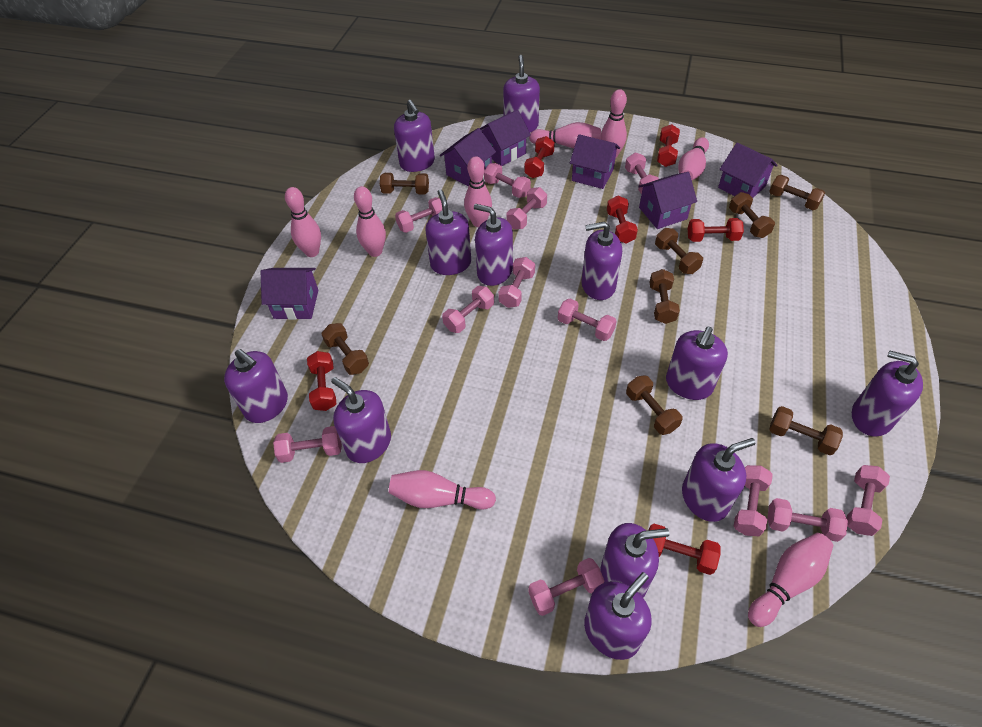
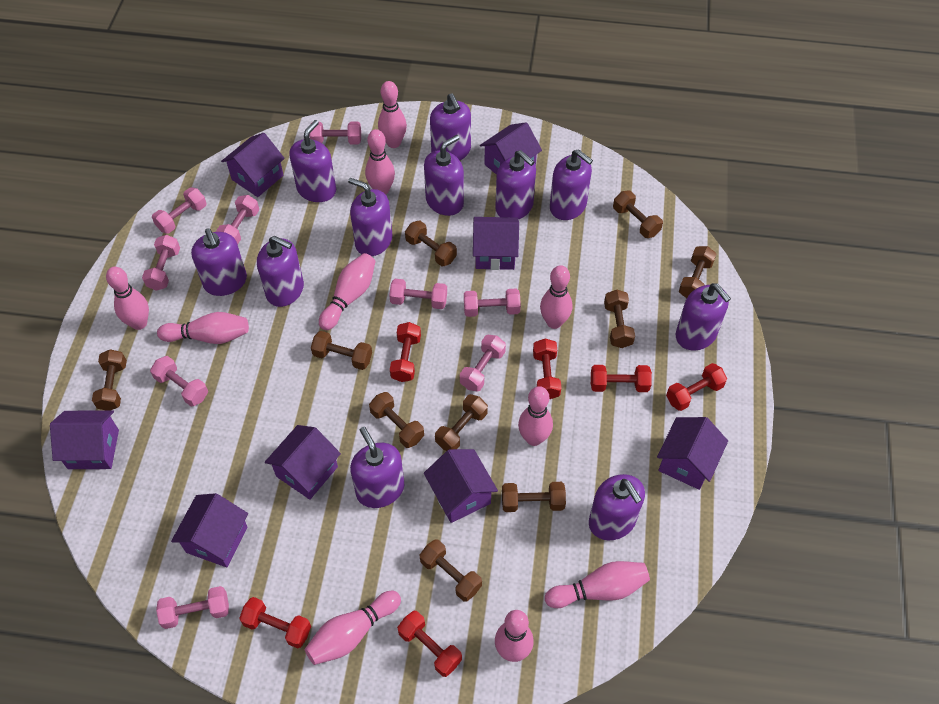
brown dumbbell: [321,323,369,375] [380,173,429,195] [626,375,682,435] [649,269,680,324] [655,228,703,274] [729,192,775,238] [769,175,825,210] [769,406,843,455] = 8 -> [92,349,127,410] [311,331,372,370] [369,392,424,448] [405,220,457,266] [420,539,482,602] [435,394,488,451] [502,482,566,512] [604,290,635,348] [613,191,663,238] [679,246,716,298] = 10
pink bowling pin: [285,187,321,257] [354,186,386,257] [389,470,496,510] [464,156,492,227] [529,122,601,148] [600,89,627,159] [678,137,709,180] [748,533,833,627] = 8 -> [106,267,149,330] [157,312,249,344] [305,591,401,665] [319,253,375,330] [365,129,395,194] [378,81,407,148] [495,610,534,662] [518,386,553,446] [540,265,572,329] [545,561,650,608] = 10
pink dumbbell: [273,426,342,463] [395,197,442,233] [442,286,494,333] [484,163,531,198] [498,257,535,308] [506,187,547,229] [528,558,604,616] [558,299,617,341] [625,153,659,194] [733,465,773,536] [767,498,848,542] [847,465,890,536] = 12 -> [142,235,180,291] [150,356,208,406] [152,187,207,234] [156,586,229,629] [216,195,259,244] [309,122,361,145] [389,279,447,309] [460,335,506,392] [464,289,521,317] = 9
purple house: [261,268,318,320] [440,128,496,186] [480,109,531,166] [570,134,620,189] [638,172,697,229] [718,142,778,198] = 6 -> [50,410,119,469] [171,493,248,567] [221,133,285,197] [265,425,341,500] [424,449,498,523] [473,217,519,270] [480,122,542,175] [657,417,728,490] = 8
purple soap dispenser: [224,349,288,423] [331,377,391,463] [394,100,435,172] [425,189,471,275] [474,204,513,286] [503,55,540,132] [581,221,622,300] [584,572,652,660] [601,523,670,598] [666,327,728,400] [682,438,756,522] [852,351,923,437] = 12 -> [191,228,247,296] [257,236,304,307] [289,120,336,202] [348,178,393,256] [350,427,404,508] [424,135,464,216] [430,94,471,160] [495,150,536,219] [550,149,593,220] [589,474,645,540] [676,283,731,351] = 11

